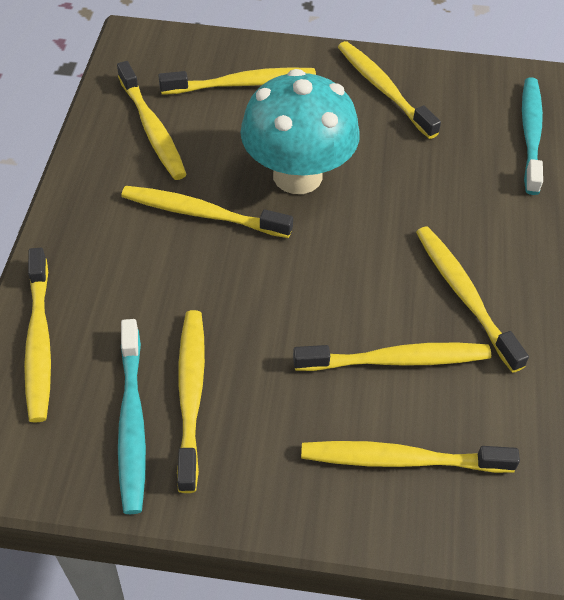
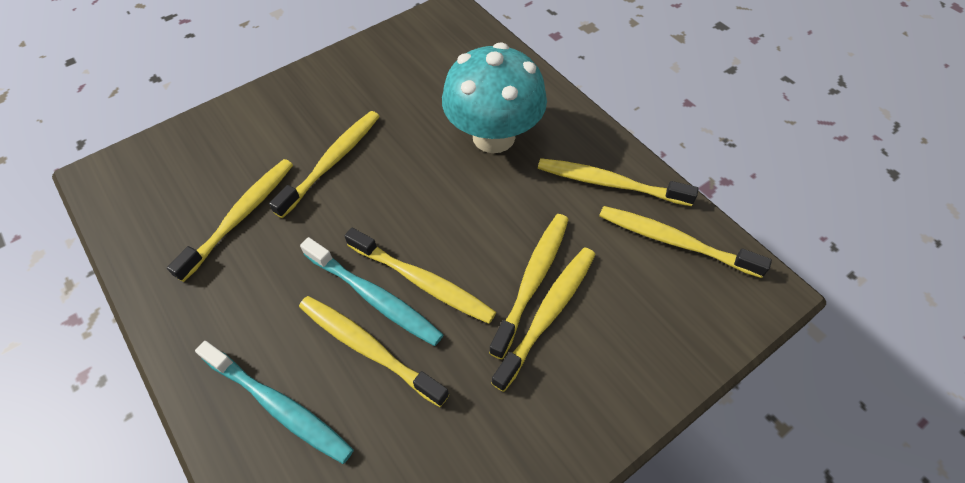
yellow toothbrush: [24,248,51,423] [117,61,187,180] [121,186,293,238] [158,67,316,95] [177,310,205,493] [293,343,491,371] [301,441,520,473] [338,41,441,139] [416,226,529,373] = 9 -> [167,159,293,282] [269,111,380,218] [299,296,449,407] [345,228,496,324] [489,214,569,360] [491,247,596,392] [538,158,698,206] [599,206,772,278] = 8

